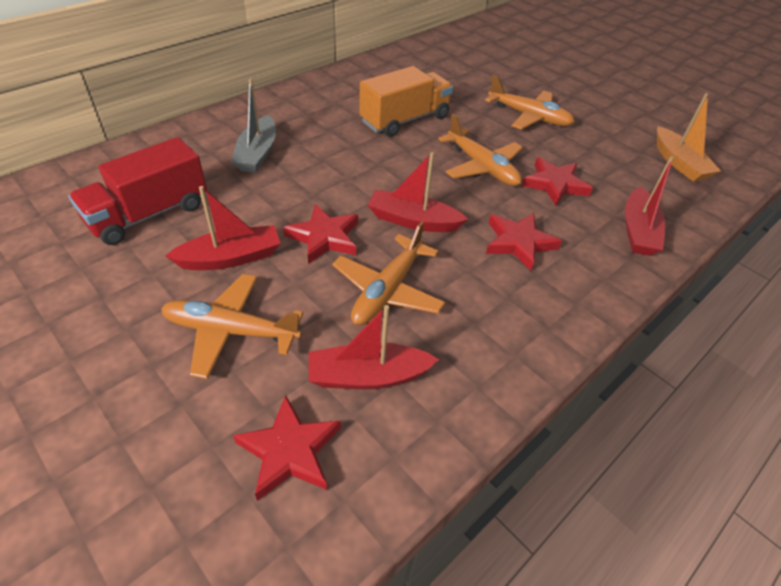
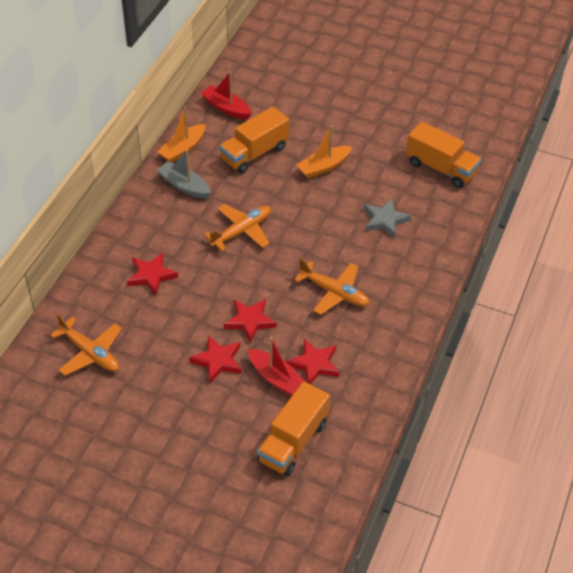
grey star: none = 0 -> [364,199,411,238] = 1
orange boat: [657,93,721,182] = 1 -> [158,106,206,163] [296,125,352,178] = 2
orange plane: [161,274,303,379] [332,221,446,325] [438,114,523,186] [485,75,575,130] = 4 -> [50,314,122,376] [204,204,271,251] [294,258,370,315] = 3
orange truck: [359,66,453,137] = 1 -> [219,106,289,174] [257,381,330,476] [406,122,481,188] = 3
red boat: [166,186,281,270] [309,305,439,389] [368,152,468,232] [625,156,674,256] = 4 -> [201,71,252,120] [248,336,306,397] = 2
red truck: [69,137,207,245] = 1 -> none = 0

